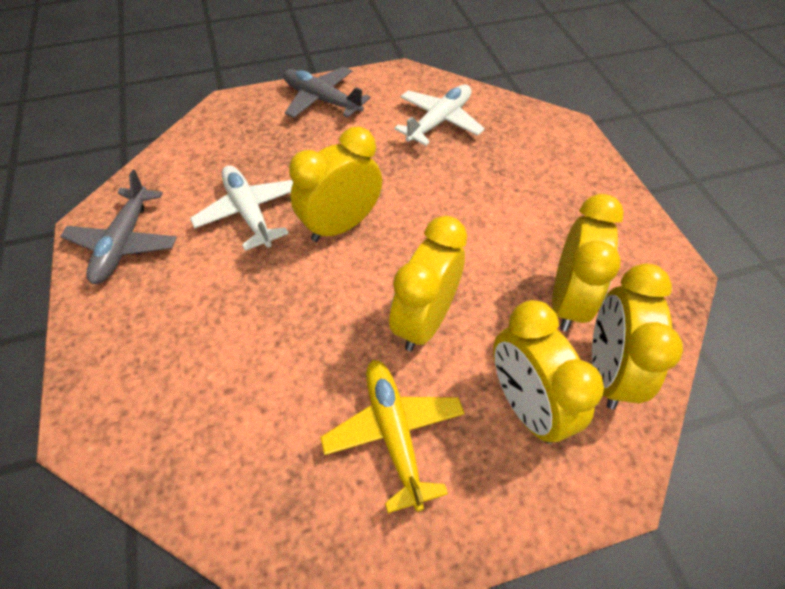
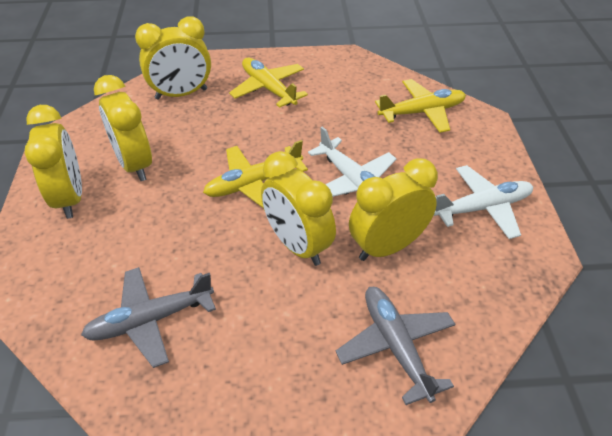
yellow plane: [320,360,465,513] = 1 -> [203,140,308,208] [229,58,308,108] [375,79,466,133] = 3

